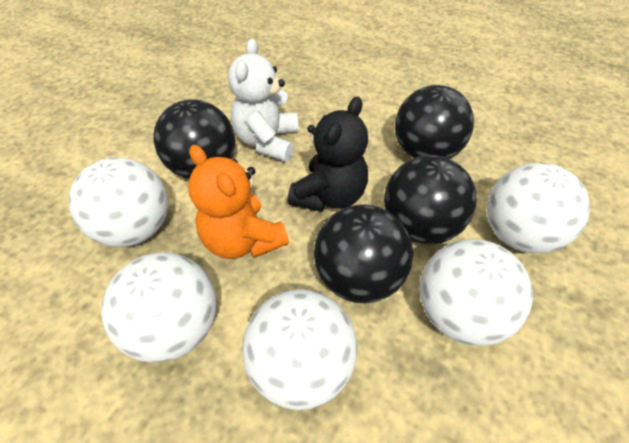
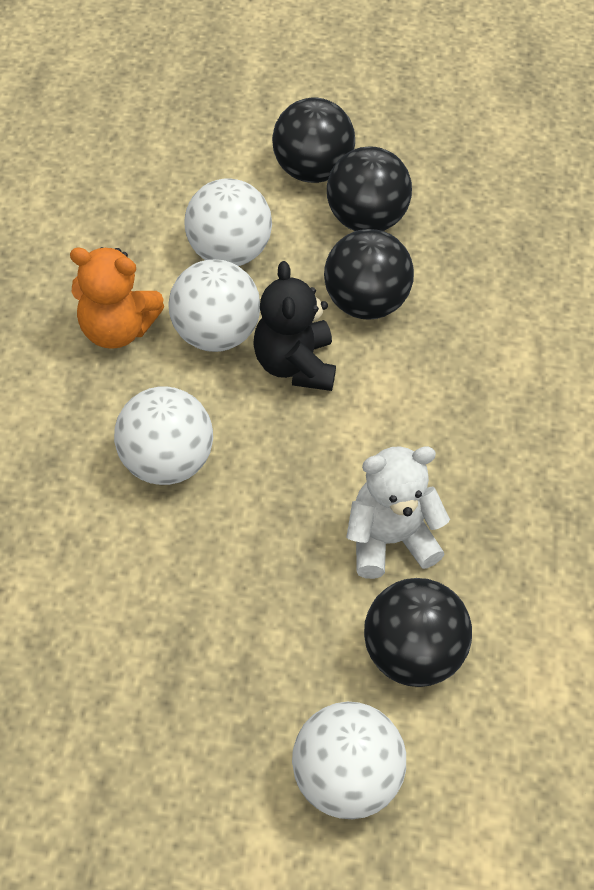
white ball: [69,157,168,247] [101,253,217,363] [242,289,357,410] [420,239,533,346] [487,163,590,253] = 5 -> [114,386,213,485] [168,259,260,352] [184,178,272,266] [292,702,406,819] = 4

